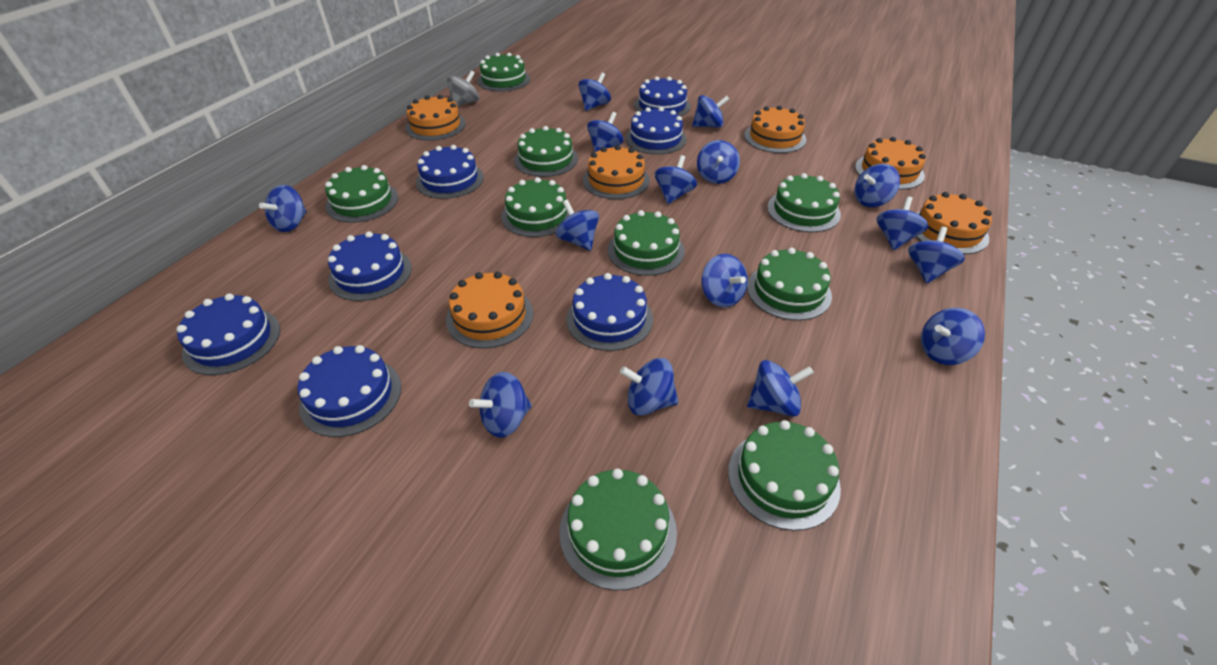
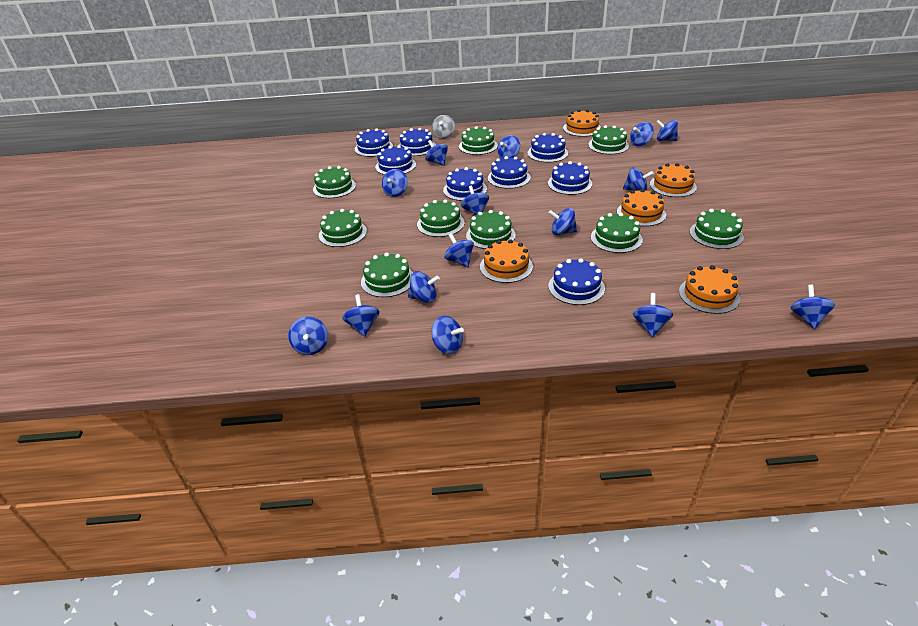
blue cake: [177,293,280,375] [298,345,401,437] [328,231,412,301] [416,145,484,199] [566,273,653,351] [626,107,687,154] [634,76,691,116] = 7 -> [355,128,393,157] [375,145,416,175] [400,128,436,156] [443,167,487,201] [488,156,531,189] [528,133,568,162] [548,161,592,195] [548,258,605,305] = 8
orange cake: [405,95,466,140] [446,272,533,348] [583,145,650,199] [744,106,806,153] [855,137,926,190] [916,192,992,254] = 6 -> [480,239,533,283] [563,110,601,137] [617,189,666,226] [650,163,697,197] [679,265,740,314] = 5

